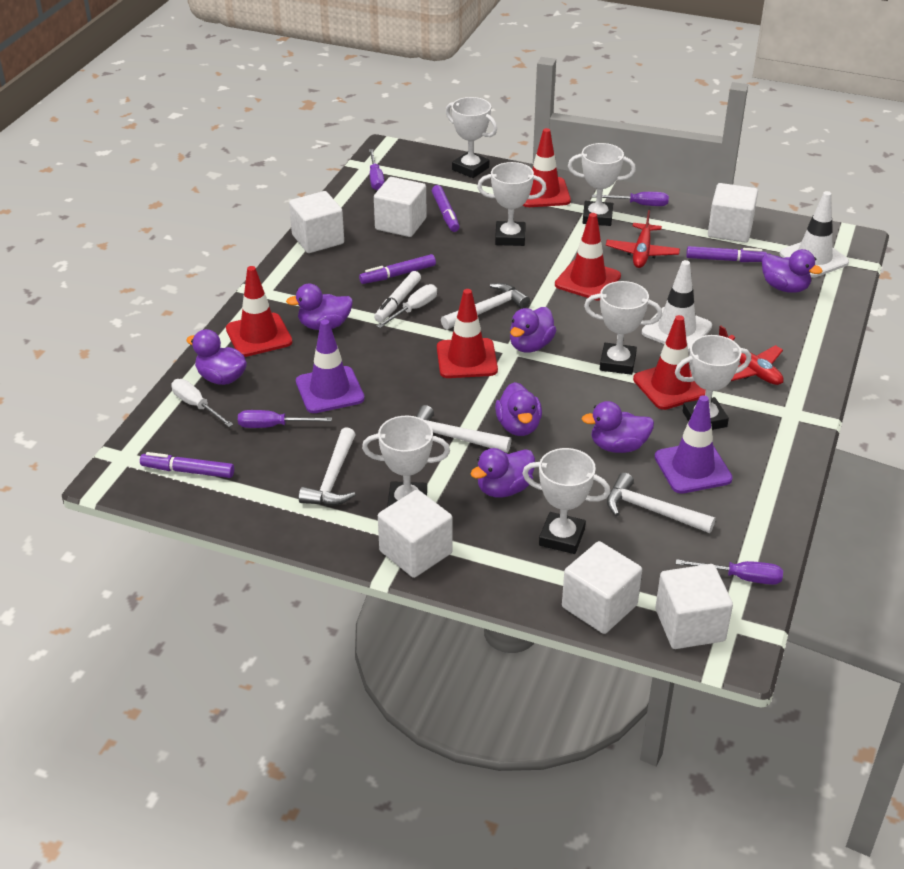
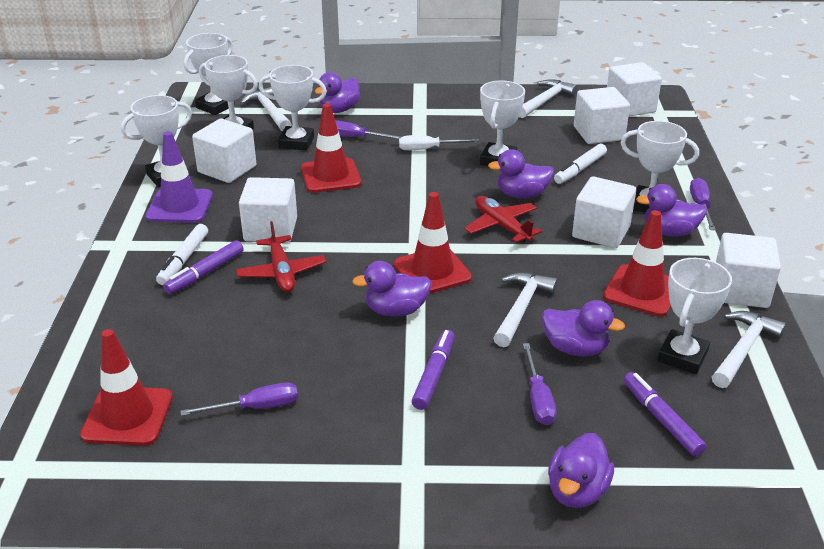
purple duck: [186,329,247,385] [286,284,353,330] [470,448,535,498] [495,382,542,436] [510,307,556,353] [582,401,654,453] [762,249,823,293] = 7 -> [315,72,360,113] [352,261,431,317] [488,149,554,198] [542,300,625,357] [548,433,614,508] [636,184,707,237] = 6
purple marker: [140,452,234,478] [359,254,436,284] [432,185,459,232] [686,246,767,262] = 4 -> [163,240,244,294] [412,330,455,410] [624,372,706,456] = 3
purple traffic cone: [296,319,365,413] [654,395,733,494] = 2 -> [146,131,213,223] = 1
red traffic cone: [226,266,292,357] [437,289,498,378] [523,128,571,207] [555,213,621,300] [633,315,706,410] = 5 -> [80,329,173,446] [301,103,361,193] [394,192,472,294] [603,210,671,317] = 4
white marker: [374,271,421,322] = 1 -> [156,224,208,285] [554,144,607,184] = 2
white screwdriver: [171,379,233,427] [376,284,437,328] = 2 -> [399,135,479,150] = 1
white traffic cone: [642,260,712,352] [780,191,849,277] = 2 -> none = 0

